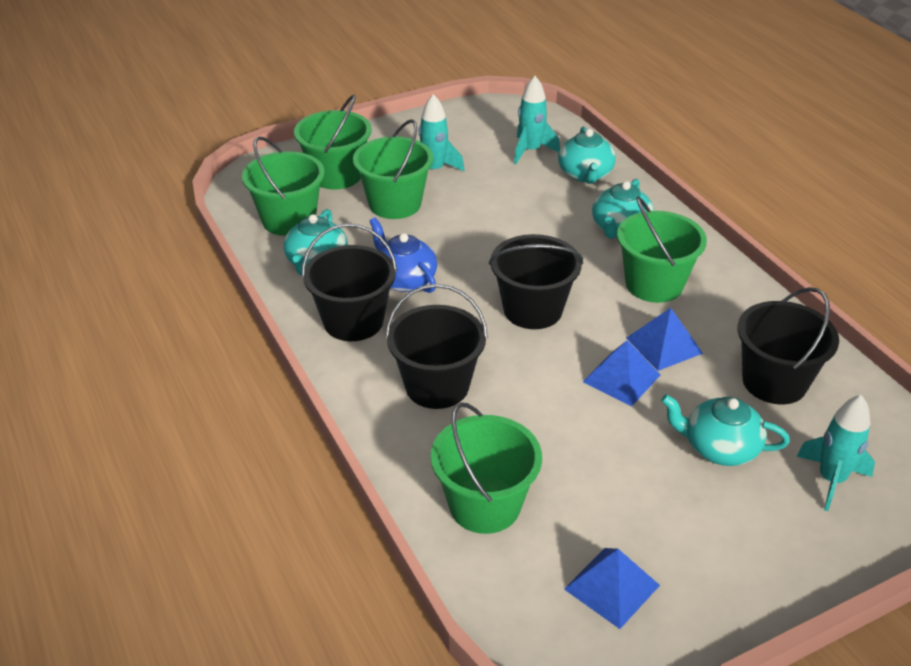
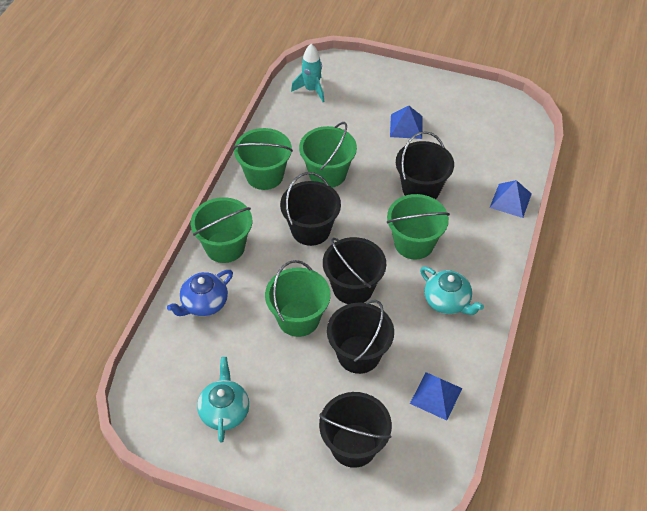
black bucket: [302,223,397,341] [385,284,488,409] [489,234,583,329] [738,287,839,404] = 4 -> [280,172,341,246] [319,392,392,468] [323,237,386,304] [327,300,394,374] [396,131,454,199] = 5
turquoise rocket: [419,94,464,171] [514,76,560,164] [796,395,875,511] = 3 -> [291,44,324,102] = 1
turquoise teapot: [284,209,348,276] [558,127,616,184] [592,179,654,239] [661,394,790,466] = 4 -> [197,357,249,443] [420,267,484,315] = 2

